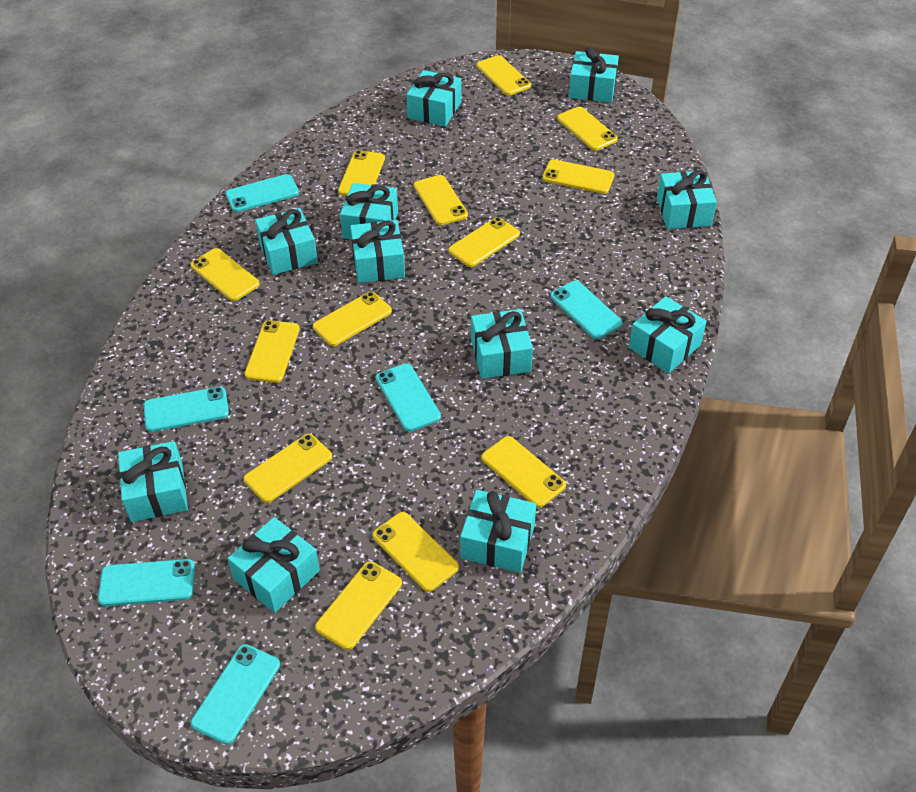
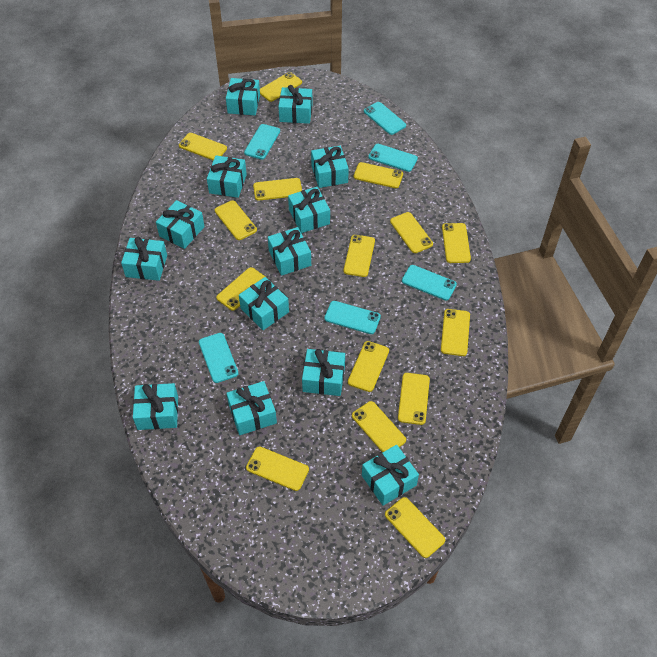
turquoise gift: [118,441,188,522] [227,517,320,613] [255,208,318,275] [340,183,398,239] [350,220,405,283] [406,70,461,127] [460,490,536,573] [471,309,533,379] [569,47,619,103] [629,296,707,373] [657,170,717,229] = 11 -> [121,237,167,281] [133,383,178,430] [156,200,205,249] [207,156,247,198] [226,78,260,115] [227,381,277,435] [239,277,289,330] [268,227,311,276] [278,85,313,124] [288,187,330,233] [302,349,345,396] [311,146,349,188] [362,445,419,506] = 13
yellow phone: [191,248,260,301] [244,434,332,503] [245,320,300,383] [313,292,392,346] [315,561,402,650] [338,150,385,196] [373,512,459,592] [414,175,468,225] [449,217,520,267] [477,55,531,95] [481,436,566,508] [542,159,614,194] [557,107,618,151] = 13 -> [179,133,227,160] [215,200,257,240] [216,267,267,311] [246,447,309,491] [253,178,302,201] [260,72,302,102] [344,235,375,277] [348,341,389,392] [352,401,406,453] [354,162,403,188] [385,497,445,558] [390,212,433,253] [398,373,430,425] [441,309,470,356] [442,223,471,263] = 15

